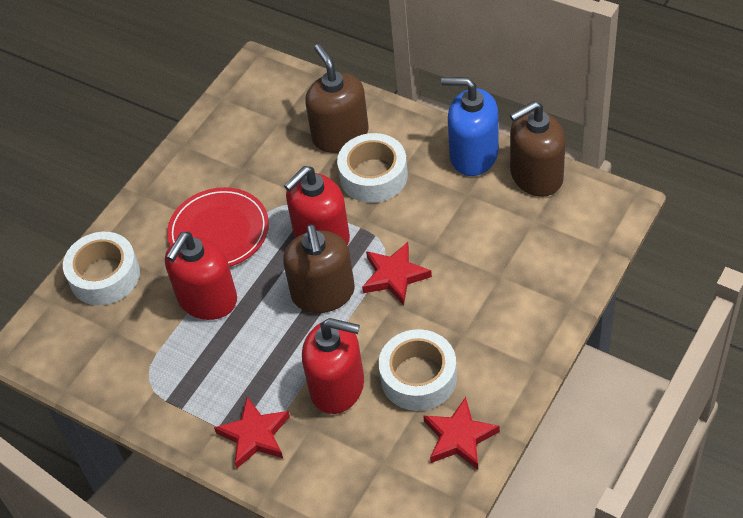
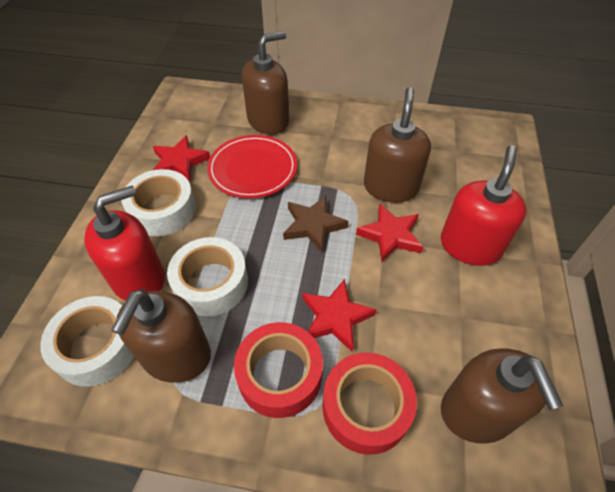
blue soap dispenser: [441,77,499,176] = 1 -> none = 0
brown soap dispenser: [283,225,355,313] [305,44,369,153] [510,101,566,197] = 3 -> [111,289,211,383] [242,31,289,134] [364,87,431,203] [441,348,563,444] = 4
brown star: none = 0 -> [283,196,348,252] = 1
red soap dispenser: [165,232,237,320] [284,166,350,245] [302,318,364,414] = 3 -> [84,186,165,301] [441,145,526,266] = 2
red tape: none = 0 -> [234,322,323,418] [322,352,417,455] = 2

